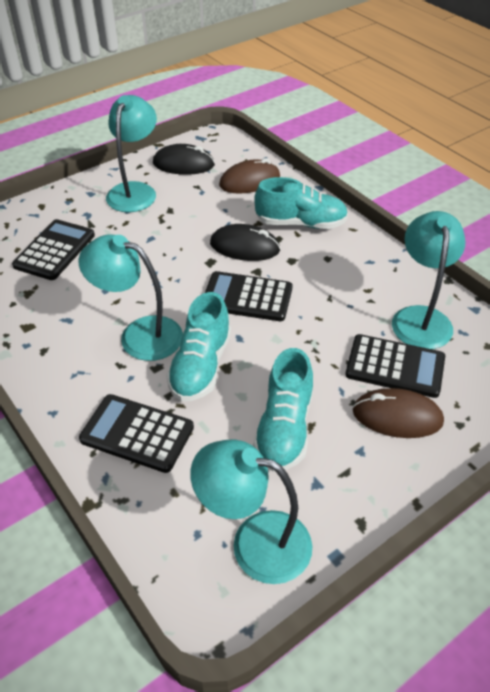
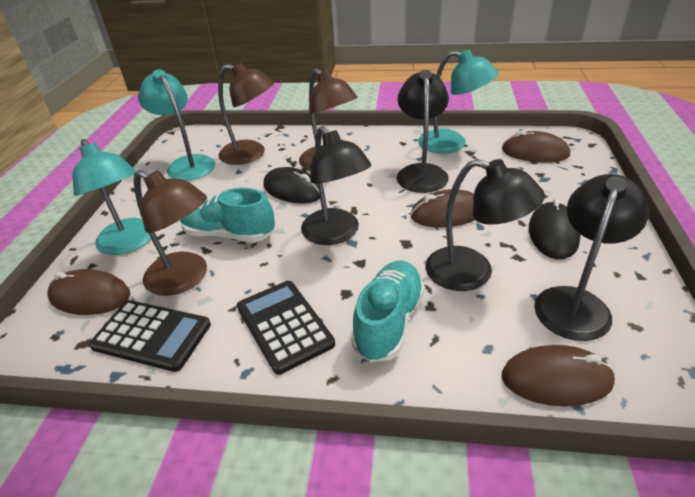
black calculator: [12,219,95,280] [79,394,194,473] [205,271,293,321] [345,334,445,398] = 4 -> [89,300,211,372] [237,281,335,375] = 2
black lamp: none = 0 -> [301,126,371,245] [396,70,449,193] [426,159,545,291] [534,174,649,341] = 4
brown lamp: none = 0 -> [134,170,207,296] [218,63,274,165] [299,68,358,171] = 3
brown mouse: [219,158,280,193] [353,388,444,438] = 2 -> [47,269,130,315] [411,189,475,227] [502,130,570,163] [502,345,615,406] = 4
turquoise lamp: [78,234,183,361] [106,95,157,212] [190,439,312,584] [392,211,466,349] = 4 -> [72,139,151,255] [138,69,215,181] [418,50,499,154] = 3
turquoise shoe: [166,292,231,401] [253,348,313,472] [254,177,348,229] = 3 -> [180,188,275,242] [351,261,425,362] = 2

